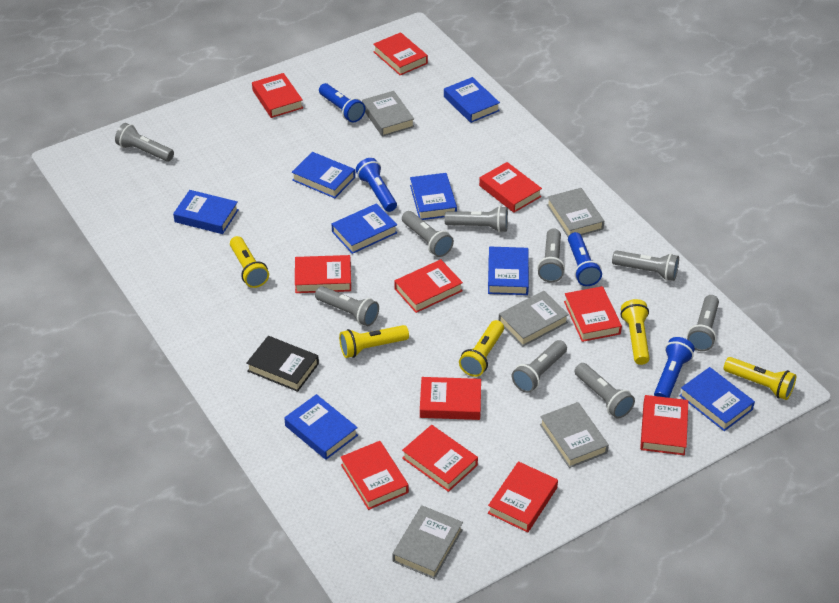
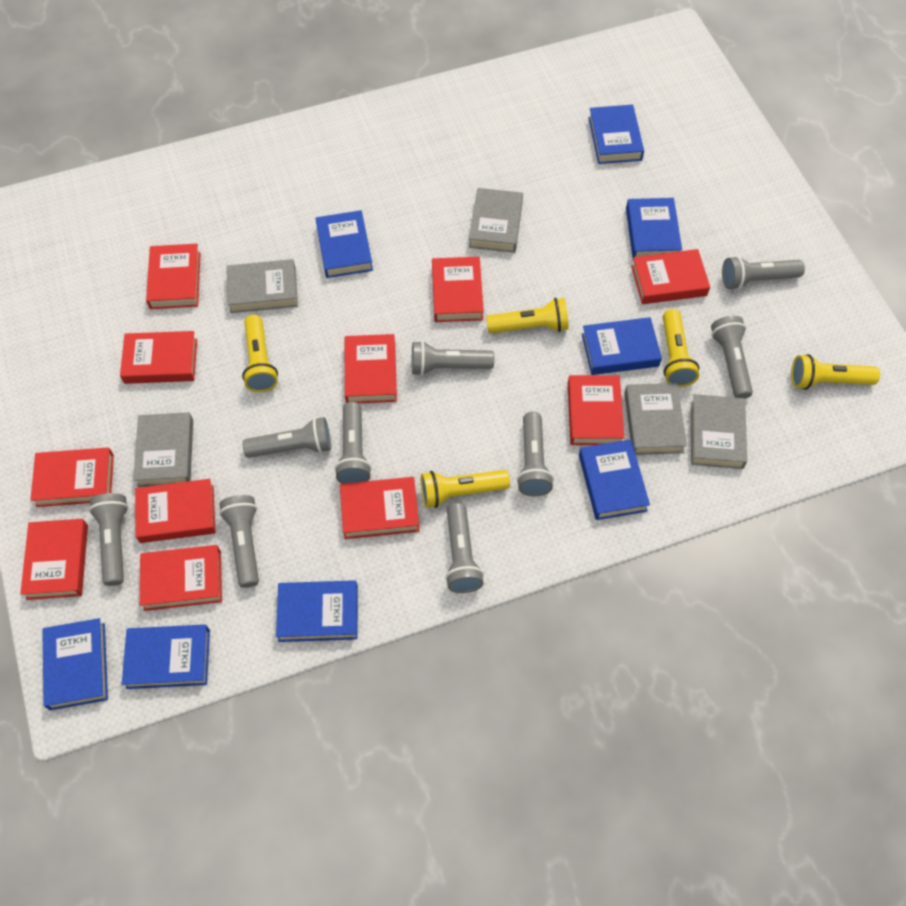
black book: [246,336,319,392] = 1 -> none = 0
blue flashlight: [319,83,365,122] [356,158,397,212] [568,232,602,286] [654,337,695,398] = 4 -> none = 0

